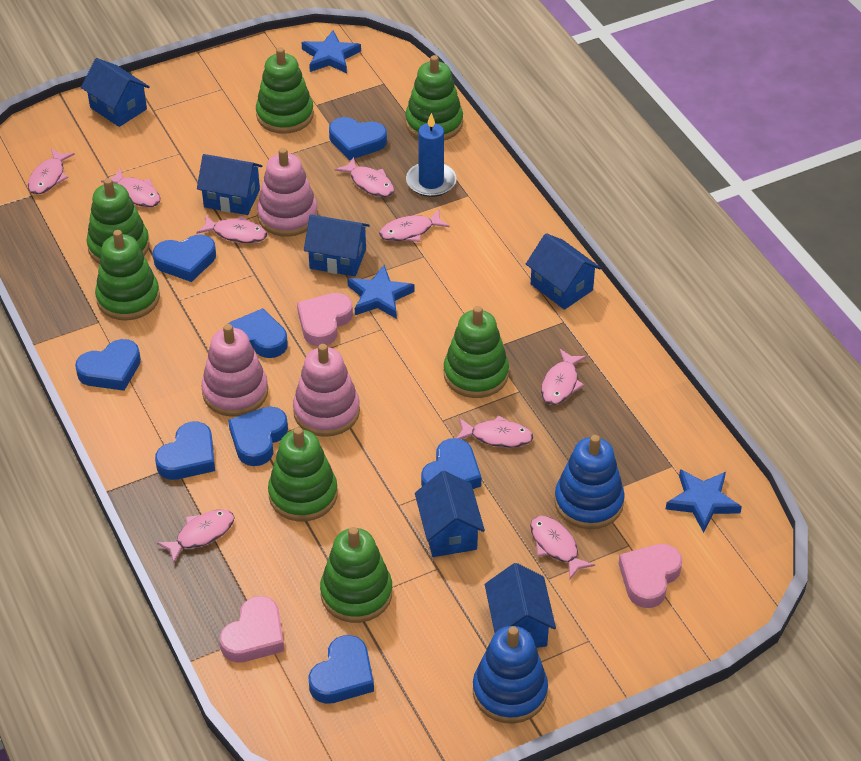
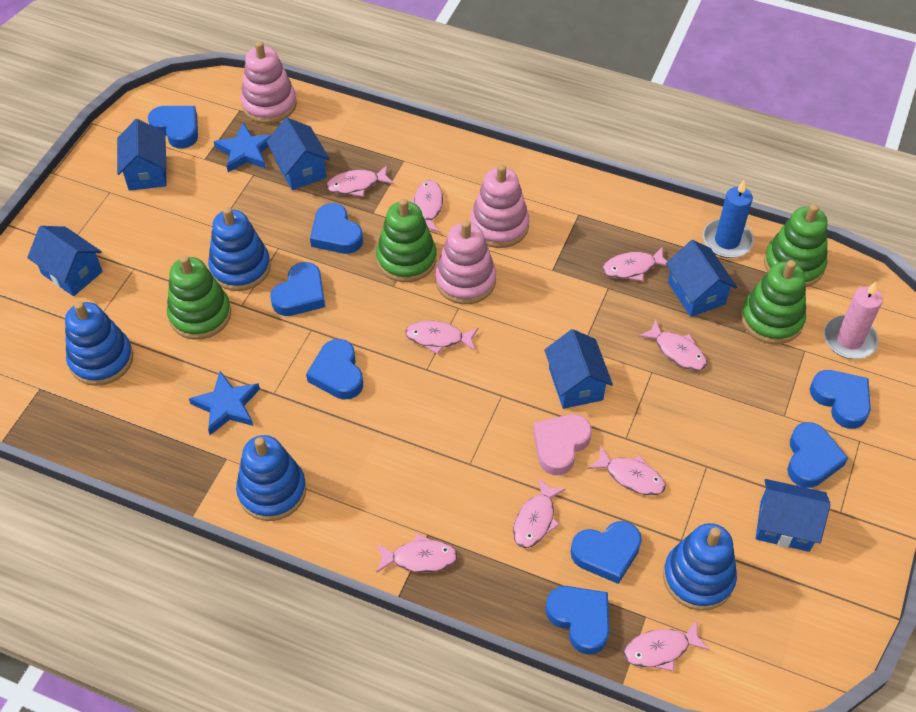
blue stacking toy: [473,626,548,723] [554,435,625,529] = 2 -> [65,301,133,386] [208,207,271,291] [236,435,306,521] [663,523,737,611] = 4
blue star: [301,30,361,73] [347,265,415,319] [666,469,742,533] = 3 -> [189,371,260,435] [214,123,271,172] = 2
green stacking toy: [87,178,150,264] [95,230,160,320] [256,47,314,134] [268,427,338,521] [320,527,392,623] [405,55,463,141] [444,306,509,398] = 7 -> [167,255,231,340] [376,199,437,282] [741,260,806,344] [764,204,828,287] = 4
pink candle: none = 0 -> [824,282,883,359] = 1
pink heart: [220,596,284,663] [297,293,353,347] [618,544,682,608] = 3 -> [533,414,592,475] = 1

